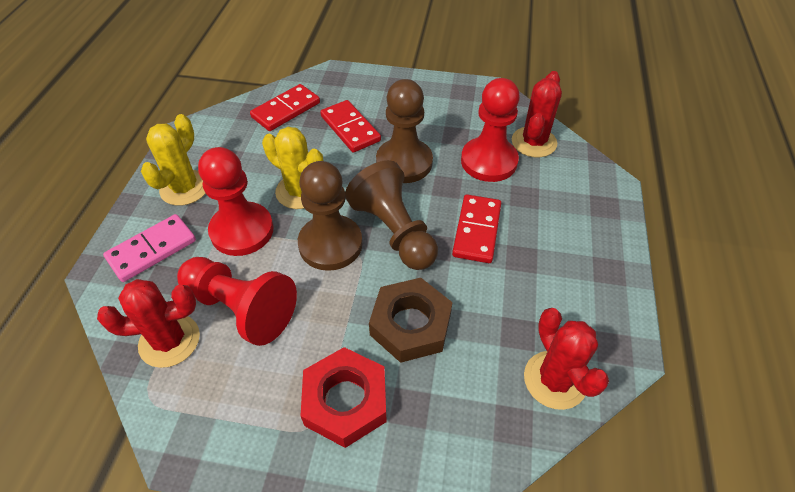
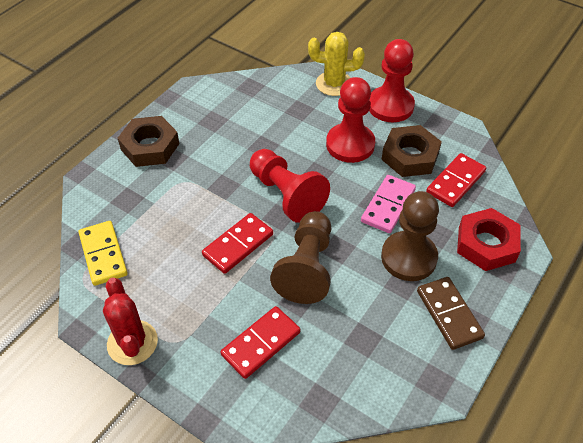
brown domino: none = 0 -> [417,277,485,350] = 1
brown nut: [369,278,453,363] = 1 -> [118,116,179,167] [381,125,442,177] = 2
brown pawn: [298,161,362,271] [345,160,438,270] [376,79,433,183] = 3 -> [270,211,331,304] [381,191,439,281] = 2
red cactus: [97,279,200,368] [512,71,562,157] [524,308,609,410] = 3 -> [103,278,158,365] = 1
yellow cactus: [141,114,206,206] [262,127,323,209] = 2 -> [308,32,365,96] = 1
yellow domino: none = 0 -> [78,221,128,286] = 1

